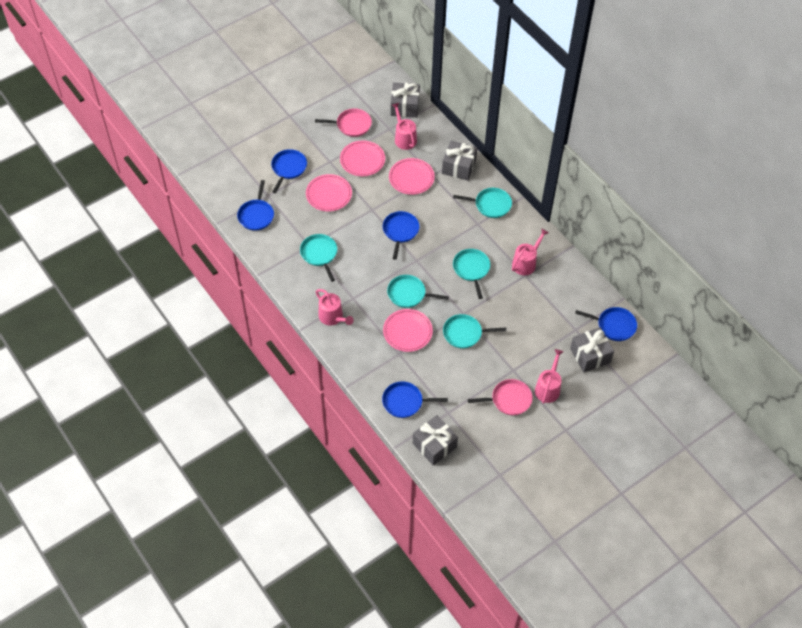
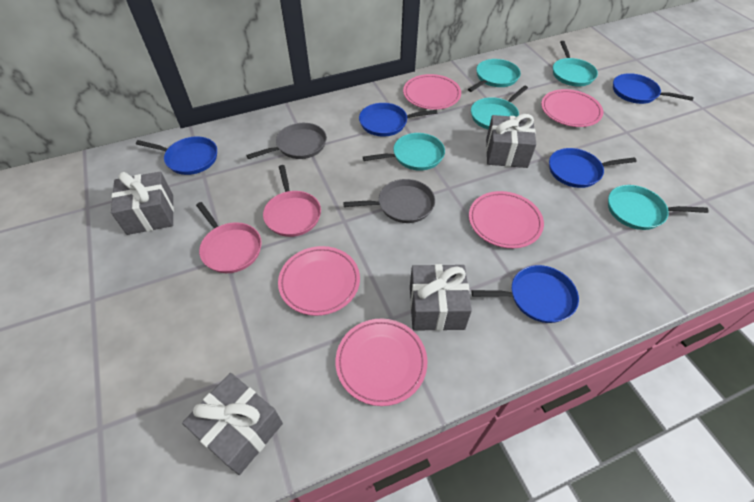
grey pan: none = 0 -> [246,123,327,159] [343,179,435,223] = 2
pink plate: [306,174,352,212] [340,140,385,176] [383,309,433,352] [389,158,435,195] = 4 -> [278,246,360,316] [335,319,427,406] [403,74,461,110] [469,191,544,248] [541,89,603,127] = 5
pink watering can: [316,289,353,326] [392,103,417,150] [512,228,548,275] [535,349,563,404] = 4 -> none = 0

